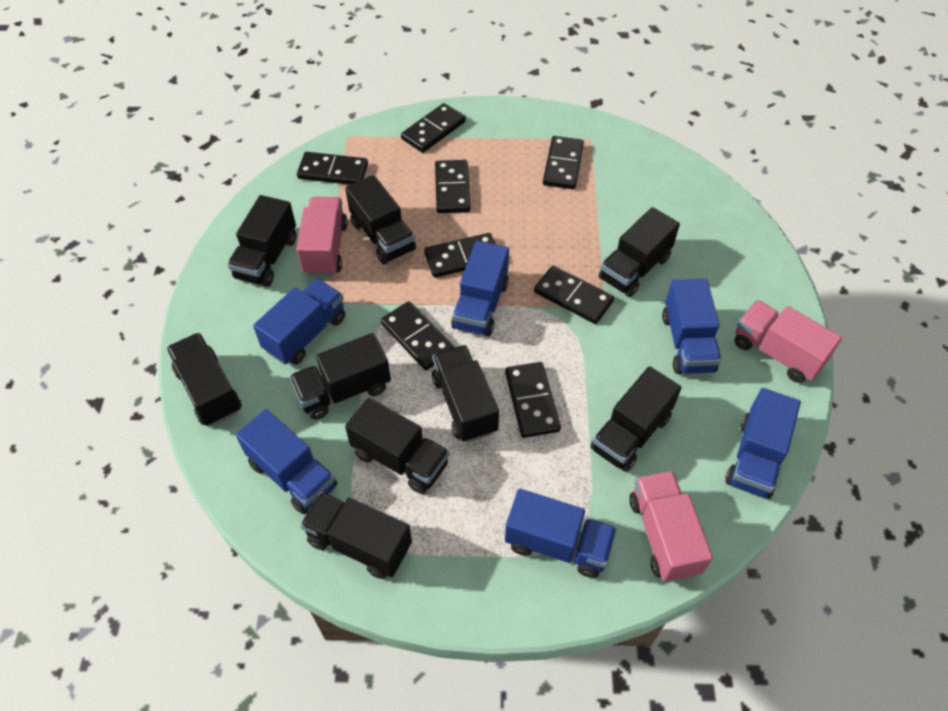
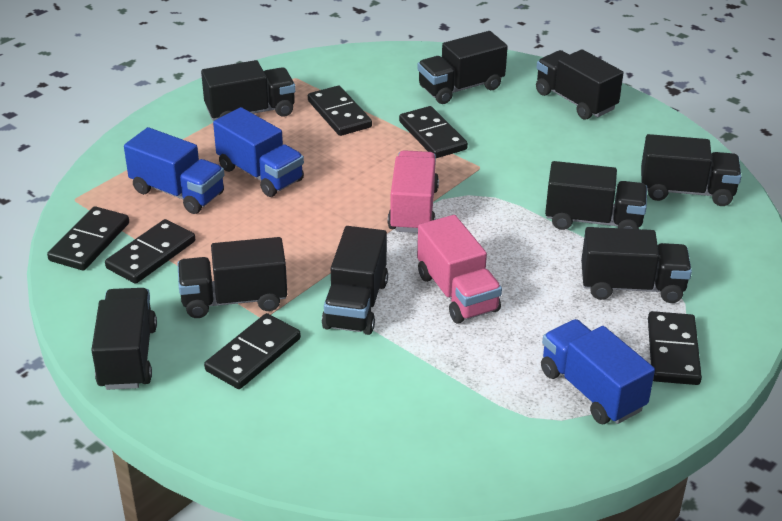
black domino: [297,152,368,185] [381,301,454,370] [401,103,466,153] [424,233,496,278] [435,160,470,213] [505,362,561,438] [534,266,614,324] [543,136,584,189] = 8 -> [47,206,129,270] [105,219,195,284] [204,313,301,389] [308,86,372,136] [399,106,468,158] [648,311,702,385] = 6
blue truck: [236,409,337,514] [253,279,345,365] [451,241,509,336] [505,489,617,578] [662,279,721,374] [725,388,801,499] = 6 -> [124,127,224,214] [213,107,304,197] [541,319,655,424] = 3
pink truck: [296,197,348,276] [629,471,713,582] [734,300,842,383] = 3 -> [388,150,439,233] [417,215,502,323] = 2

